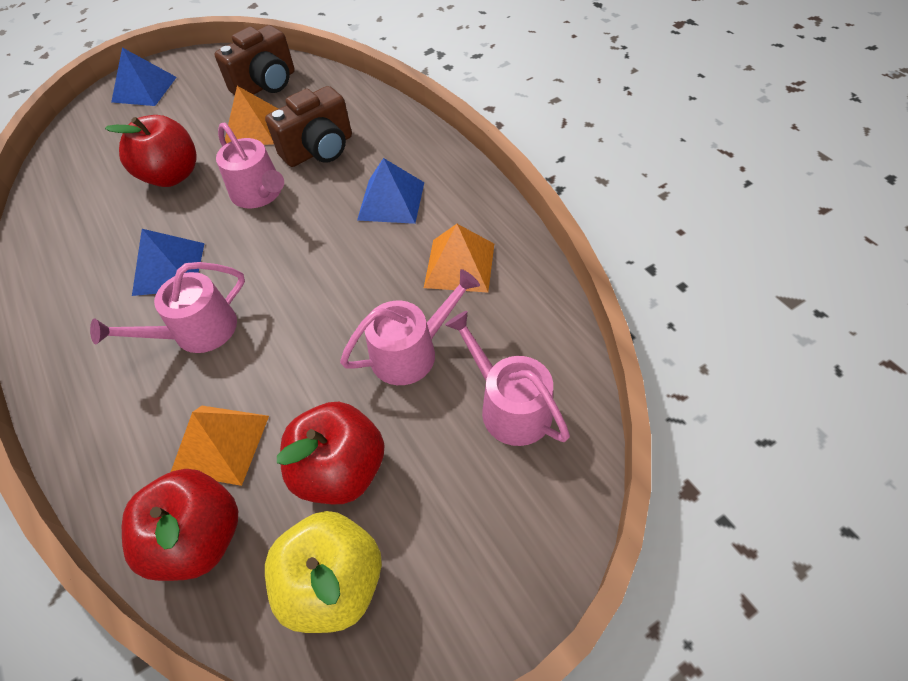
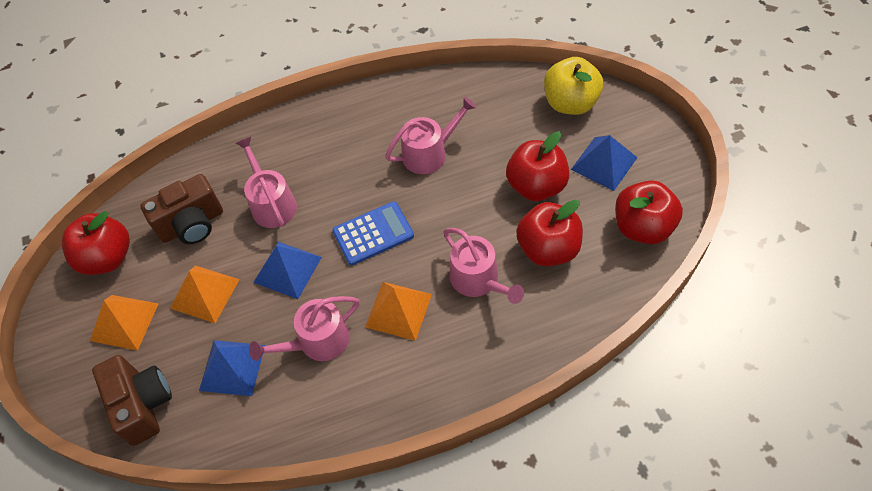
blue calculator: none = 0 -> [333,201,414,265] = 1
red apple: [105,115,197,187] [122,469,238,581] [277,402,384,504] = 3 -> [62,211,130,275] [506,131,569,201] [516,200,583,266] [615,180,683,244] = 4

